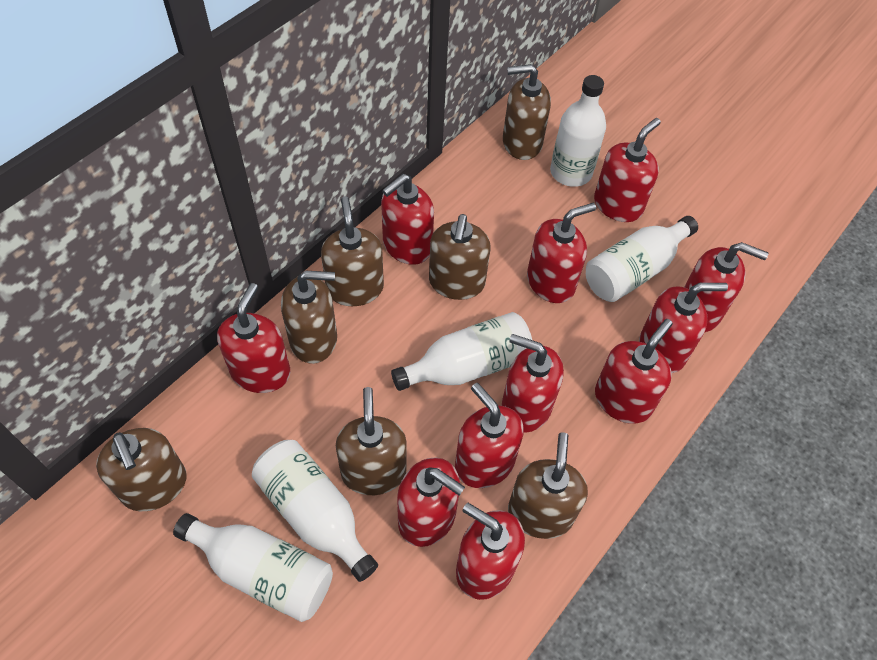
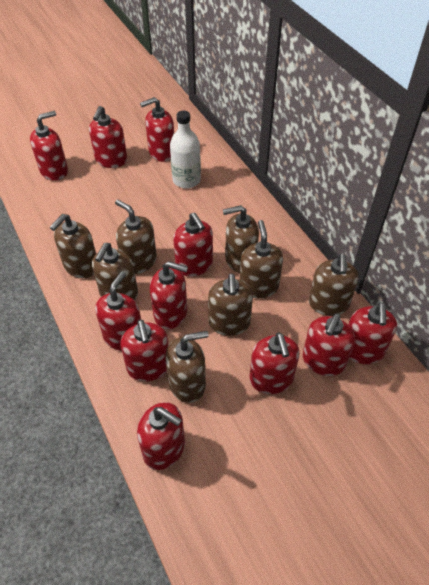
brown soap dispenser: [96,428,187,511] [281,271,337,364] [321,196,384,306] [336,387,407,495] [429,214,490,300] [503,64,551,160] [508,432,588,539] = 7 -> [50,214,96,278] [92,243,138,301] [115,200,157,274] [165,331,209,403] [208,273,253,336] [223,205,259,273] [240,220,283,298] [309,253,358,316] = 8
white bottle: [173,513,333,622] [252,440,378,582] [391,312,532,391] [550,75,606,187] [586,216,698,302] = 5 -> [170,111,201,188] = 1

